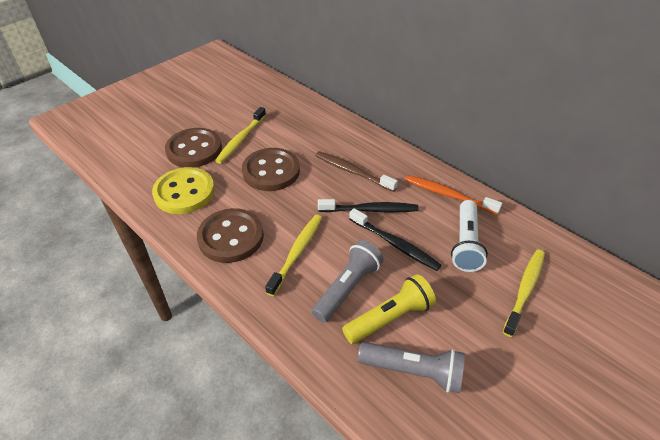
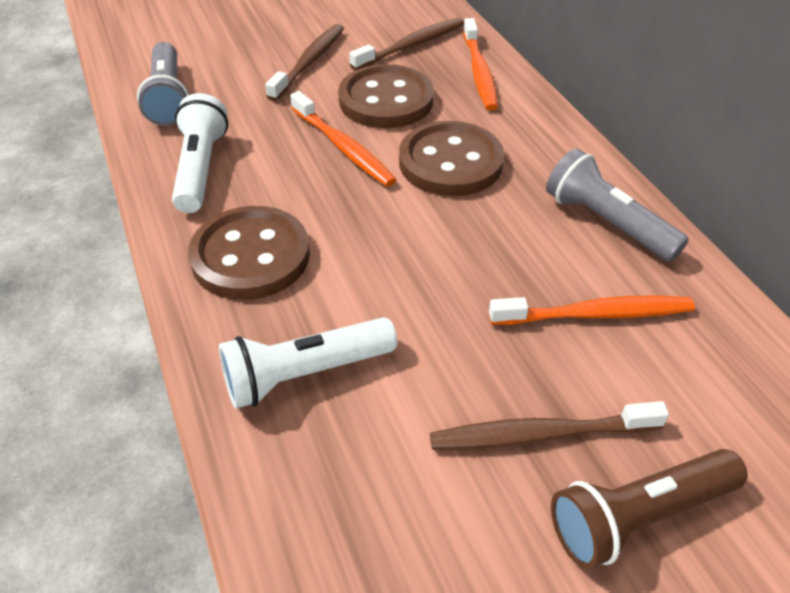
black toothbrush: [318,199,419,212] [349,208,441,271] = 2 -> none = 0
brown flashlight: none = 0 -> [551,449,748,569] = 1
brown toothbrush: [315,151,398,192] = 1 -> [265,24,344,101] [349,18,464,70] [430,401,669,450] = 3
orange toothbrush: [405,175,502,215] = 1 -> [290,91,397,187] [463,18,498,111] [489,296,695,325] = 3
white flashlight: [451,200,488,272] = 1 -> [172,93,228,213] [219,317,397,409] = 2
yellow button: [152,167,215,214] = 1 -> none = 0
yellow flashlight: [342,274,436,344] = 1 -> none = 0
yellow toothbrush: [215,107,266,164] [265,215,322,296] [503,249,545,337] = 3 -> none = 0

